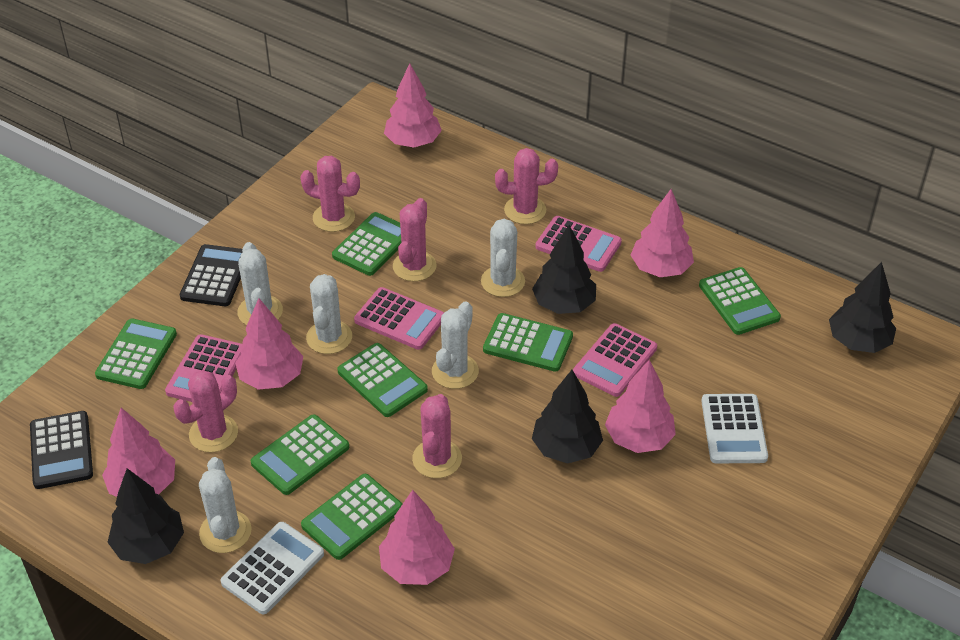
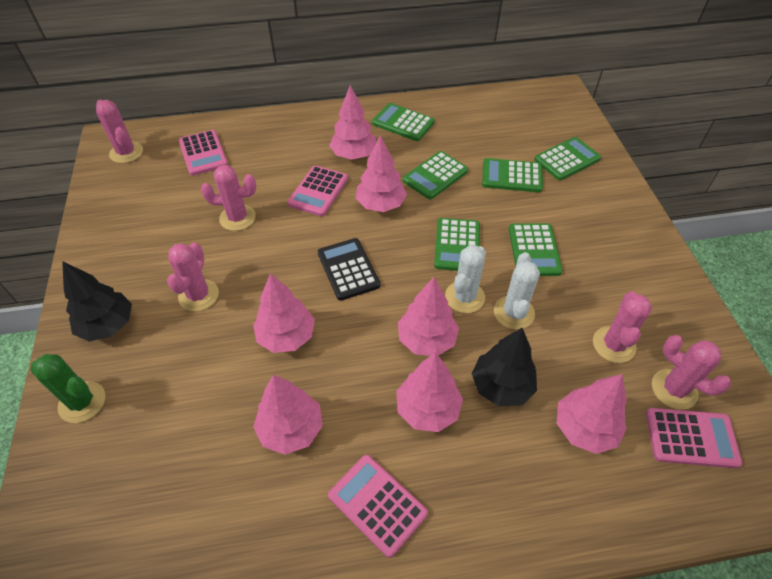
black calculator: [30,411,93,489] [180,244,243,306] = 2 -> [318,238,380,301] = 1
black tree: [107,468,184,564] [532,225,596,314] [532,370,603,463] [829,262,896,353] = 4 -> [62,261,132,342] [472,328,537,407] = 2
green cactus: none = 0 -> [30,354,105,423] = 1
green calculator: [95,319,177,389] [251,414,349,495] [301,474,402,560] [332,212,401,276] [337,343,428,417] [483,313,573,372] [699,267,781,335] = 7 -> [372,103,435,141] [403,151,468,199] [434,218,480,271] [482,158,543,192] [509,223,562,276] [534,137,601,180] = 6
pink tree: [102,408,175,497] [235,298,303,390] [379,490,455,585] [384,63,442,148] [605,360,676,453] [631,189,694,277] = 6 -> [253,273,315,353] [253,375,323,455] [329,85,376,160] [356,135,407,212] [396,353,463,432] [398,277,459,356] [557,374,627,454] = 7
white cactus: [199,457,252,553] [237,242,283,325] [306,274,352,354] [432,301,479,389] [481,219,525,297] = 5 -> [445,245,486,313] [494,252,540,329] = 2
white calculator: [221,522,324,614] [701,394,768,463] = 2 -> none = 0

